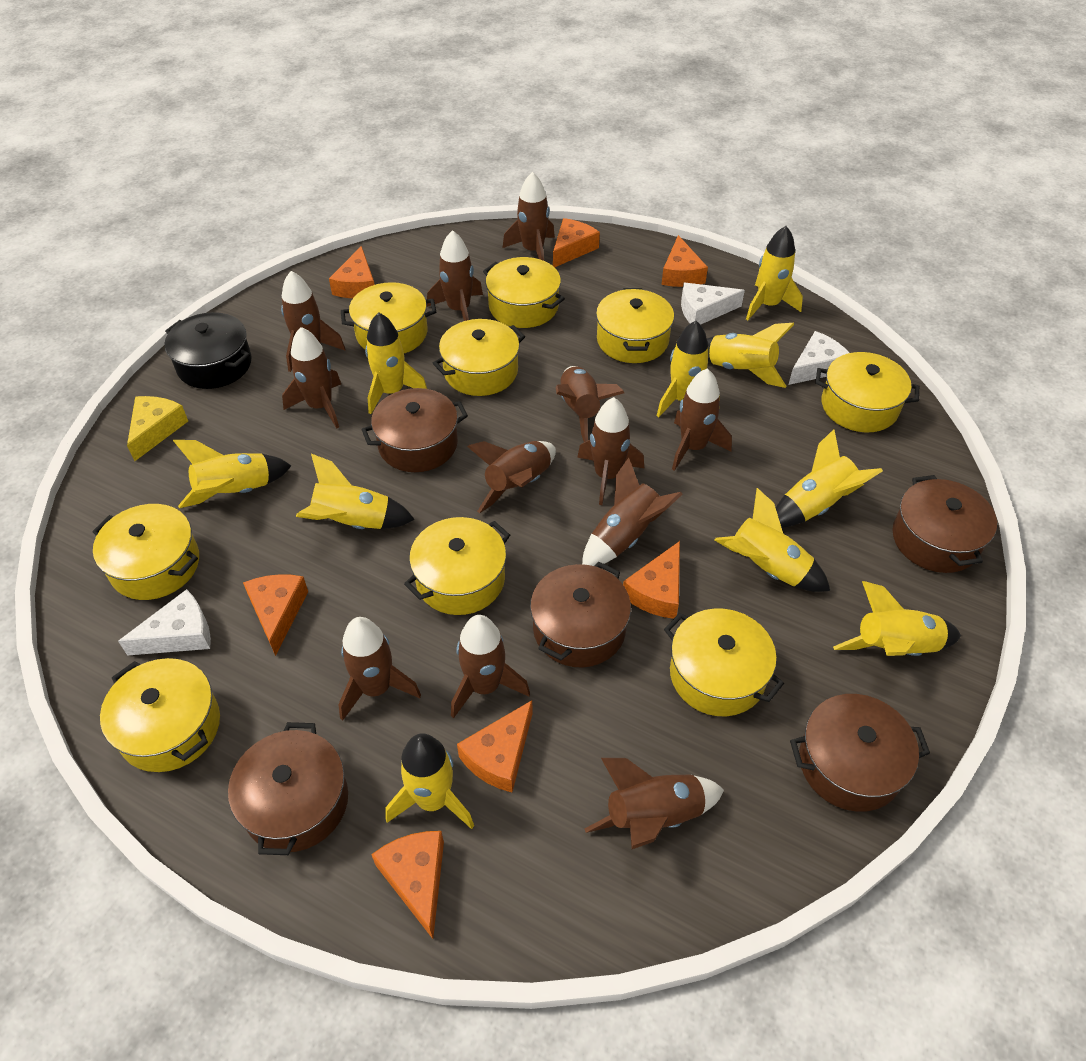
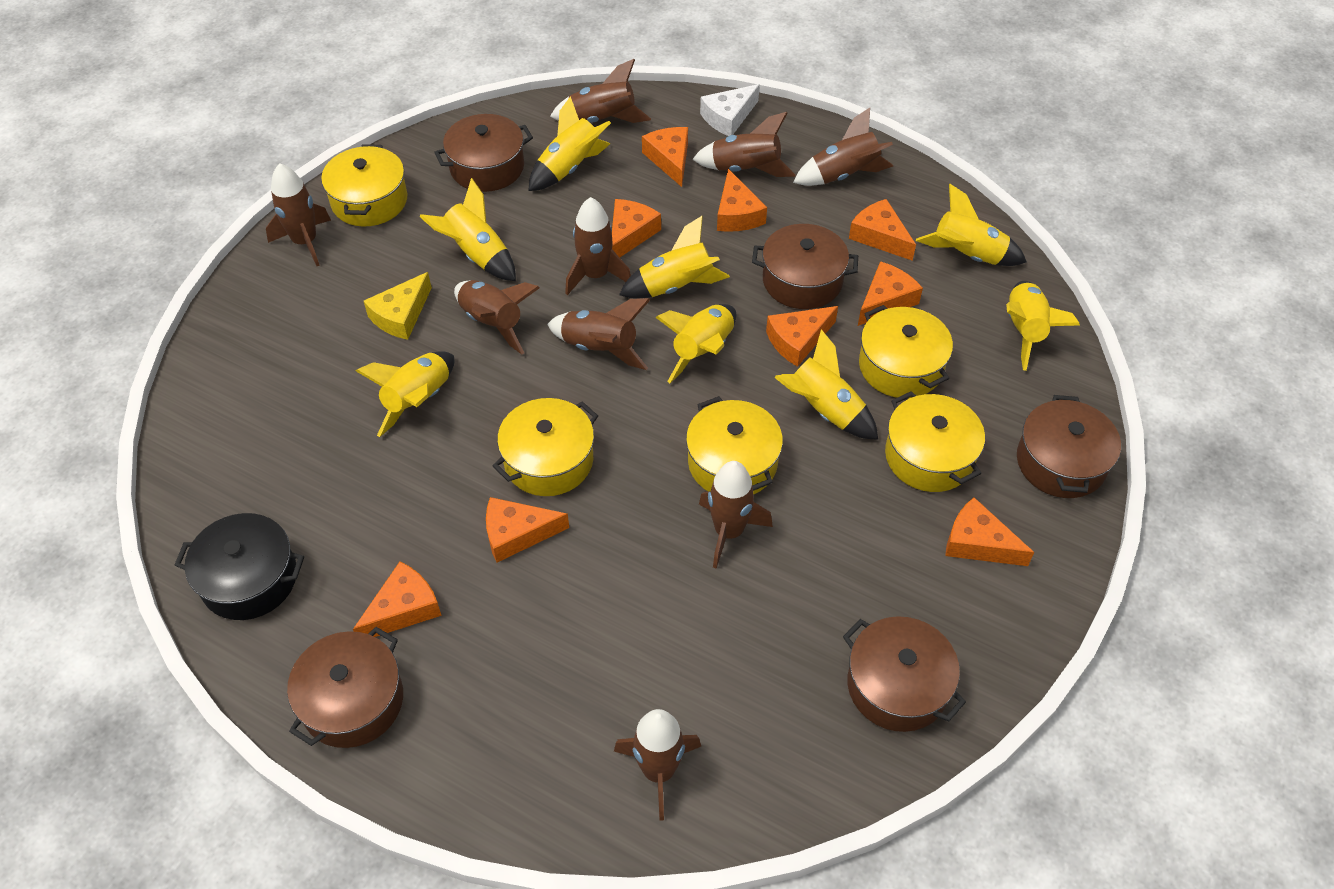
brown rocket: [281,271,345,372] [282,327,341,429] [338,617,421,721] [427,230,483,321] [451,615,530,718] [467,441,556,513] [503,172,555,261] [555,366,624,442] [577,397,644,505] [582,458,682,566] [585,758,724,849] [672,368,732,471] = 12 -> [266,163,331,266] [454,280,540,354] [547,298,650,370] [550,59,651,123] [565,197,631,295] [614,709,701,821] [692,112,795,177] [699,461,773,569] [793,108,893,186] = 9
orange cheese: [243,574,308,656] [329,246,374,298] [371,831,444,939] [457,700,533,792] [553,218,600,267] [623,541,680,619] [661,235,708,287] = 7 -> [353,562,442,637] [486,497,569,562] [612,199,661,257] [642,127,688,187] [717,169,767,232] [766,306,838,367] [849,199,916,261] [858,261,923,326] [945,497,1034,566] = 9
white cheese: [118,589,211,656] [681,282,745,325] [788,331,849,385] = 3 -> [700,84,760,136] = 1
yellow pot: [92,504,199,600] [100,658,220,772] [341,282,436,353] [404,517,510,615] [433,319,525,396] [483,257,565,328] [596,288,674,363] [664,608,784,716] [815,352,919,432] = 9 -> [321,144,407,227] [493,398,598,496] [686,396,783,495] [859,305,953,398] [885,391,985,492] = 5
yellow rocket: [173,440,292,508] [296,454,415,529] [365,312,427,414] [385,733,474,829] [657,321,720,417] [707,323,794,388] [715,488,830,592] [746,226,803,320] [776,429,883,528] [833,581,961,656] = 10 -> [356,351,454,437] [419,178,516,281] [528,96,611,191] [619,216,730,298] [655,304,737,383] [774,329,878,440] [916,184,1027,266] [1006,281,1080,371] = 8

